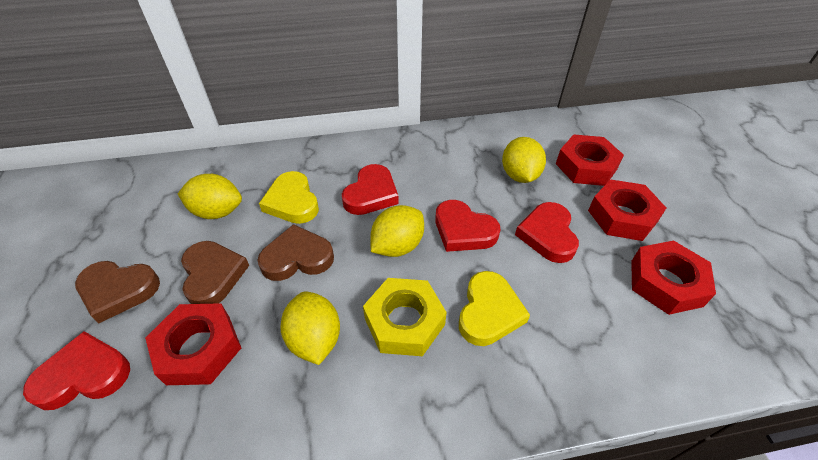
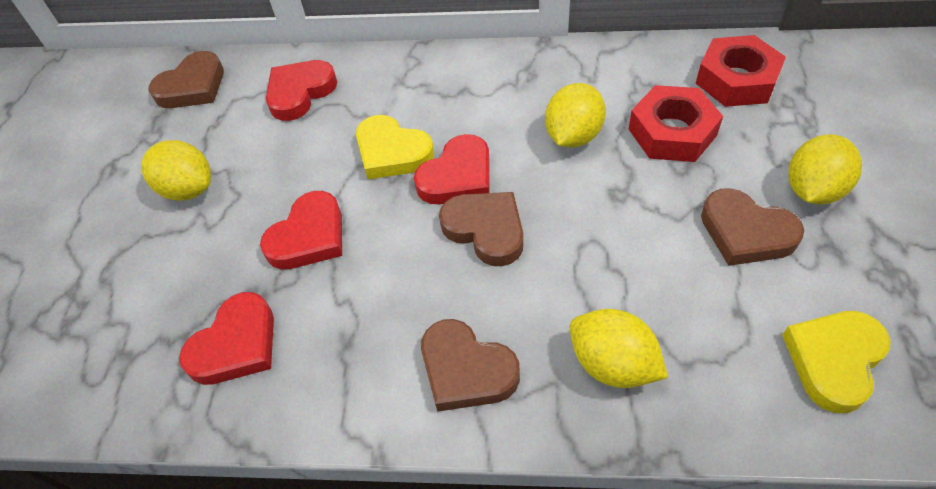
brown heart: [75,261,160,323] [181,241,249,304] [257,224,334,281] = 3 -> [149,51,224,108] [421,319,520,412] [439,192,524,266] [701,188,804,266] = 4
red nut: [145,303,241,385] [556,134,624,186] [588,180,666,241] [631,241,716,315] = 4 -> [629,85,723,162] [695,35,786,107] = 2
yellow nut: [363,278,447,356] = 1 -> none = 0

